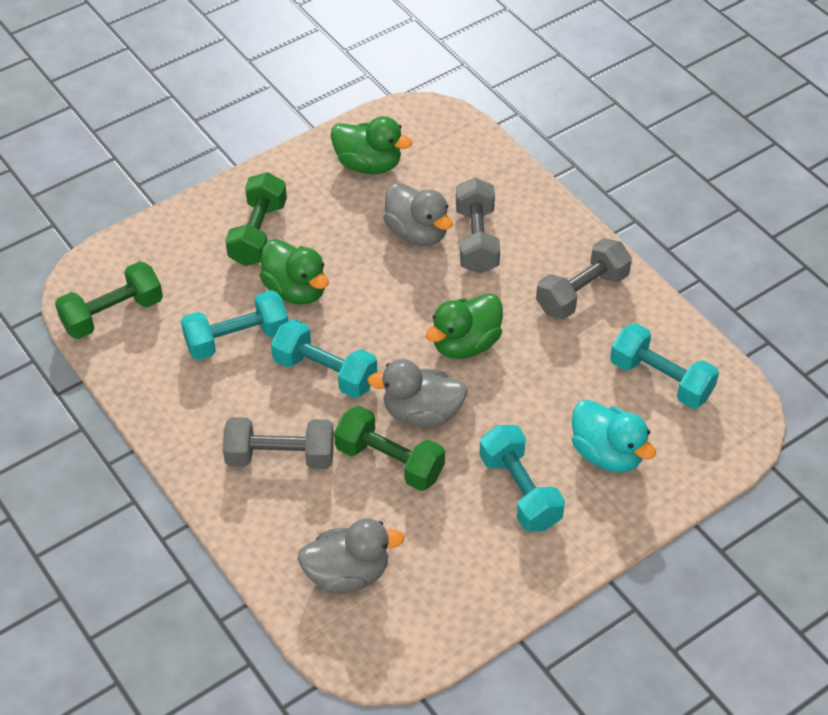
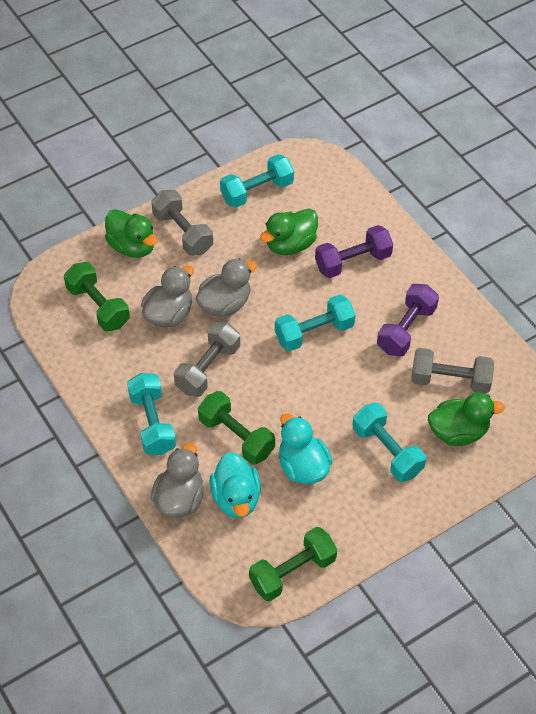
purple dumbbell: none = 0 -> [315,225,393,278] [377,284,439,357] = 2
turquoise duck: [572,400,656,473] = 1 -> [209,452,261,518] [279,413,333,484] = 2

